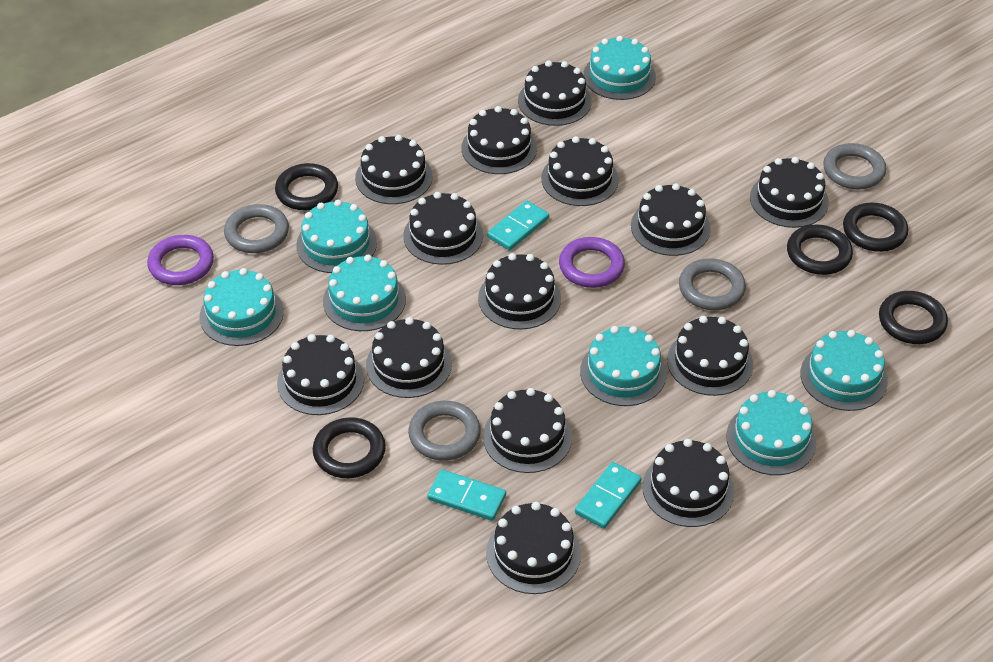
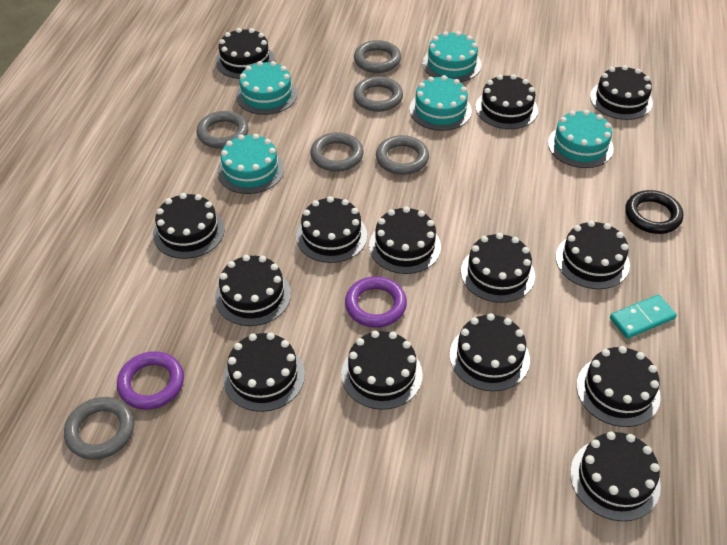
black ring: [275,163,338,210] [313,417,386,478] [787,225,853,275] [843,203,908,252] [879,291,948,344] = 5 -> [625,190,683,234] = 1
grey ring: [224,204,289,253] [408,401,481,461] [679,258,746,310] [823,143,886,189] = 4 -> [64,397,134,460] [196,111,249,149] [310,132,364,172] [353,76,403,112] [354,40,401,73] [376,135,429,175] = 6
turquoise cake: [200,268,284,346] [296,200,377,273] [323,255,406,331] [580,326,667,406] [583,36,656,100] [726,390,816,475] [800,330,888,411] = 7 -> [217,134,284,194] [236,61,297,115] [409,75,472,131] [422,31,481,82] [548,110,614,168] = 5
turquoise domino: [427,470,506,521] [487,201,549,251] [575,462,642,529] = 3 -> [610,295,677,339] = 1

